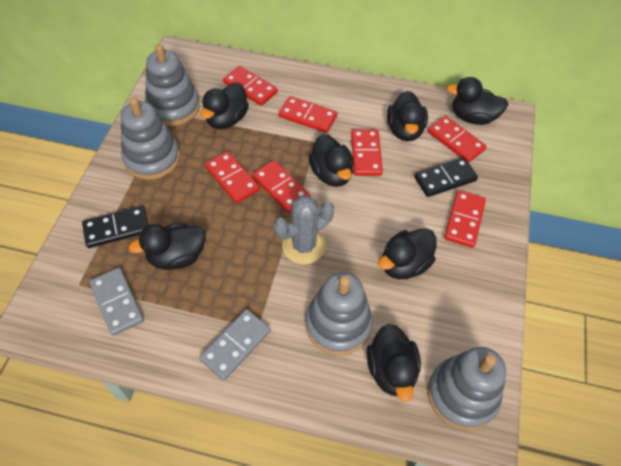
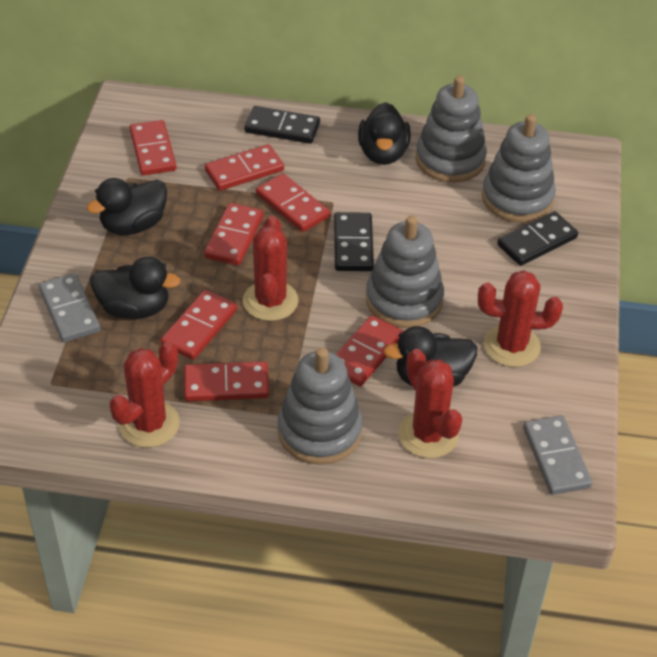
black domino: [82,206,149,248] [414,157,478,197] = 2 -> [245,106,320,144] [334,212,374,271] [497,211,578,266] = 3
black duck: [129,223,206,270] [201,82,249,129] [308,134,354,187] [367,324,421,402] [378,228,437,279] [387,91,428,141] [447,77,508,125] = 7 -> [86,178,167,235] [90,257,181,319] [358,102,411,165] [384,326,477,387] = 4
grey cactus: [273,195,334,265] = 1 -> none = 0
red cactus: none = 0 -> [109,341,180,448] [243,216,299,321] [398,349,462,458] [478,271,563,367] = 4

